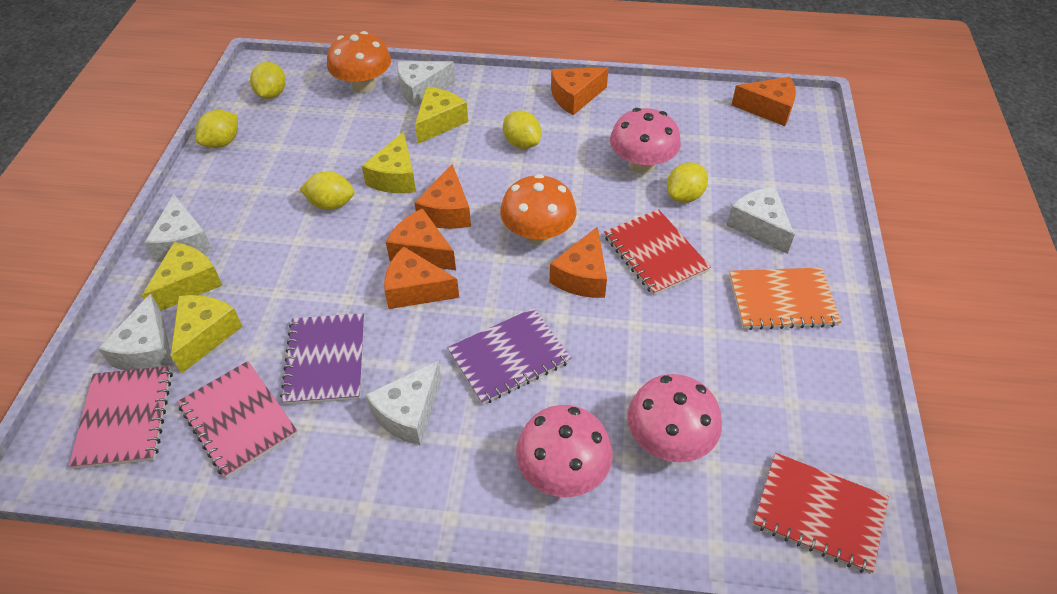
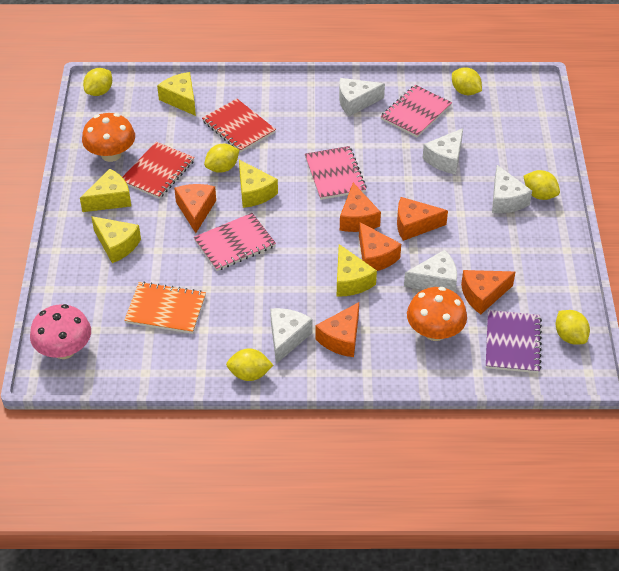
pink mushroom: [516,405,613,497] [610,108,681,174] [627,374,722,463] = 3 -> [30,304,91,359] = 1
pink notebook: [69,366,173,469] [177,361,298,479] = 2 -> [194,213,276,271] [305,146,367,200] [380,85,452,137] = 3
purple notebook: [280,313,364,405] [447,308,571,405] = 2 -> [486,310,542,373] = 1
yellow cheese: [142,242,222,311] [171,295,243,374] [362,132,416,193] [415,87,468,144] = 4 -> [80,169,131,212] [91,216,141,263] [157,72,196,116] [239,160,278,208] [337,244,377,296] = 5
yellow lemon: [195,110,238,148] [250,62,286,99] [300,171,354,210] [503,111,541,149] [667,162,708,203] = 5 -> [83,68,112,96] [204,144,239,173] [226,348,273,381] [452,67,482,95] [523,170,560,200] [556,310,590,345] = 6

